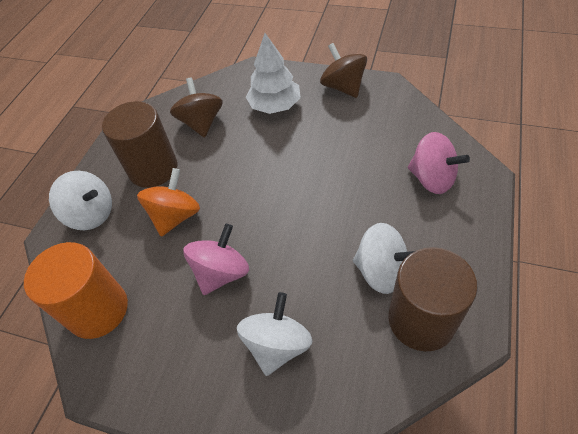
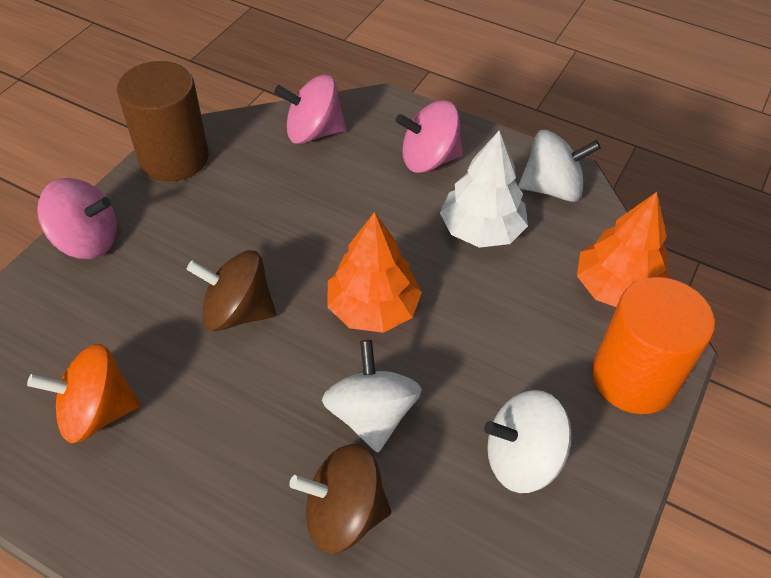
brown cylinder: [102,101,177,188] [388,247,478,352] = 2 -> [117,61,209,181] = 1
orange tree: none = 0 -> [327,212,422,333] [577,192,669,307] = 2
pink spinning top: [183,224,249,295] [408,132,470,194] = 2 -> [37,178,117,259] [274,75,347,144] [396,101,463,173] = 3

